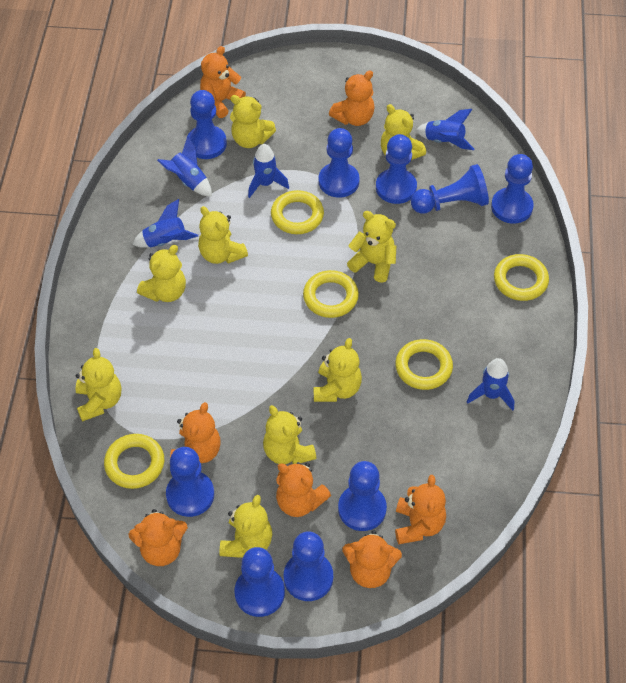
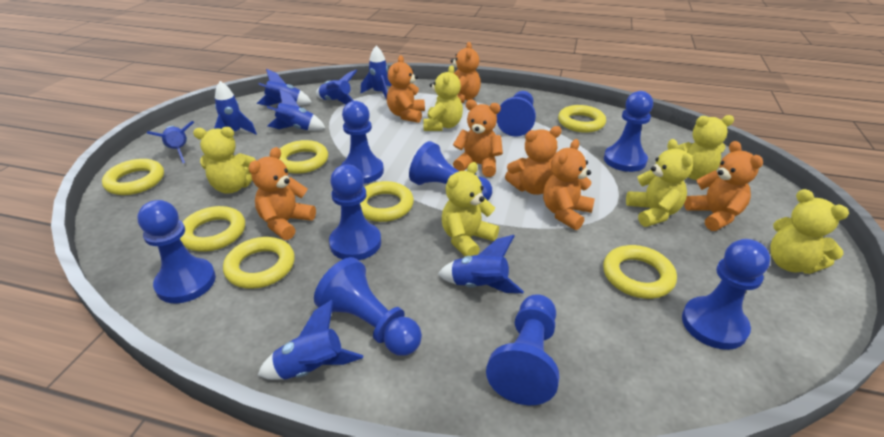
blue rocket: [132,199,198,248] [157,136,212,197] [248,144,289,198] [416,109,474,150] [467,358,514,411] = 5 -> [147,121,194,163] [214,81,257,135] [257,68,312,106] [258,300,363,380] [267,89,325,131] [316,70,357,104] [361,46,392,100] [438,235,524,293] = 8
yellow ring: [104,434,164,489] [271,190,324,234] [303,270,359,318] [395,339,453,390] [494,254,549,301] = 5 -> [102,159,164,195] [180,206,245,252] [223,237,295,289] [280,140,328,174] [360,181,414,222] [558,105,606,133] [603,245,677,299] = 7
yellow teddy bear: [76,348,121,422] [137,245,186,302] [198,206,248,264] [220,495,272,558] [230,95,276,148] [263,405,316,464] [314,338,362,402] [347,211,396,283] [381,104,426,160] = 9 -> [193,127,256,194] [423,65,463,131] [442,162,499,256] [626,139,693,227] [677,115,734,180] [770,189,849,274] = 6

